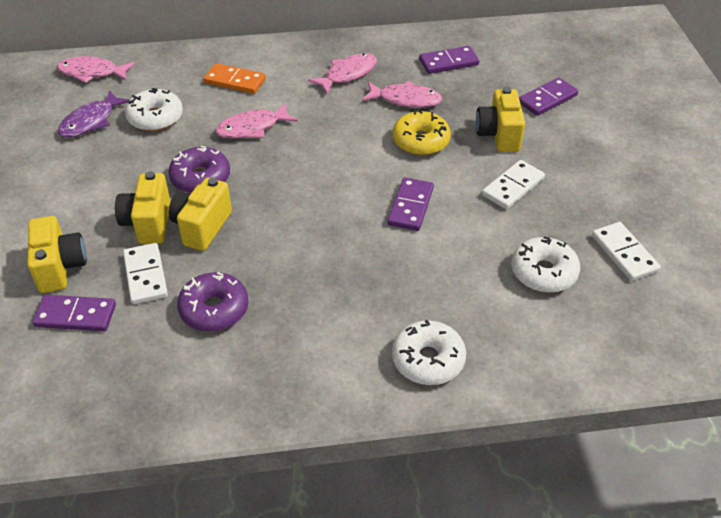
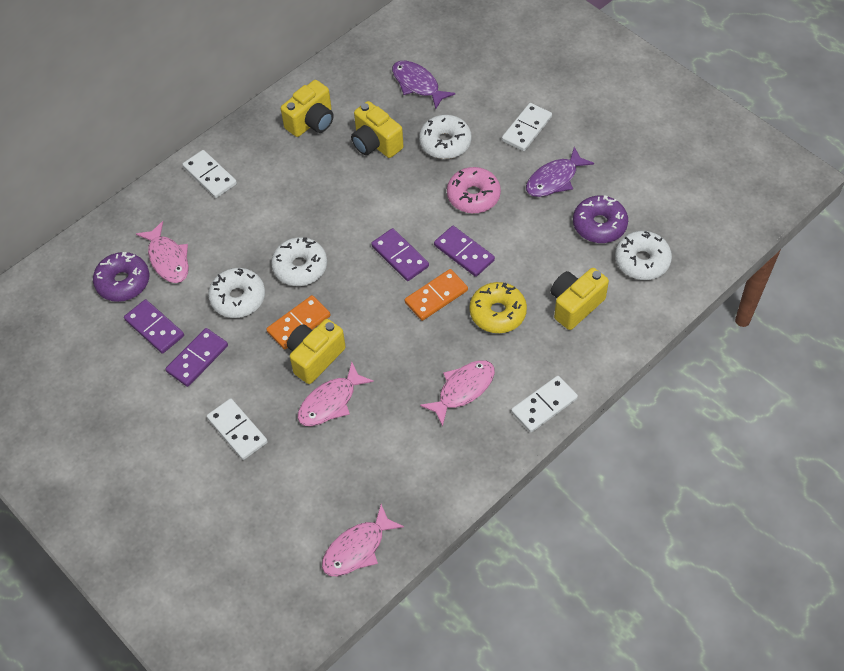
orange domino: [204,63,266,94] = 1 -> [266,295,330,350] [405,269,468,321] = 2
pink donut: none = 0 -> [447,167,501,214] = 1
purple fish: [58,90,130,138] = 1 -> [392,61,455,109] [526,147,594,197] = 2
white domino: [123,243,168,304] [482,160,545,210] [592,222,661,281] = 3 -> [182,150,237,198] [207,398,268,460] [502,103,552,151] [511,376,578,433] = 4
white donut: [125,88,183,131] [392,320,466,385] [511,236,580,293] = 3 -> [208,268,265,318] [271,237,327,286] [419,115,472,159] [615,231,672,280] = 4

